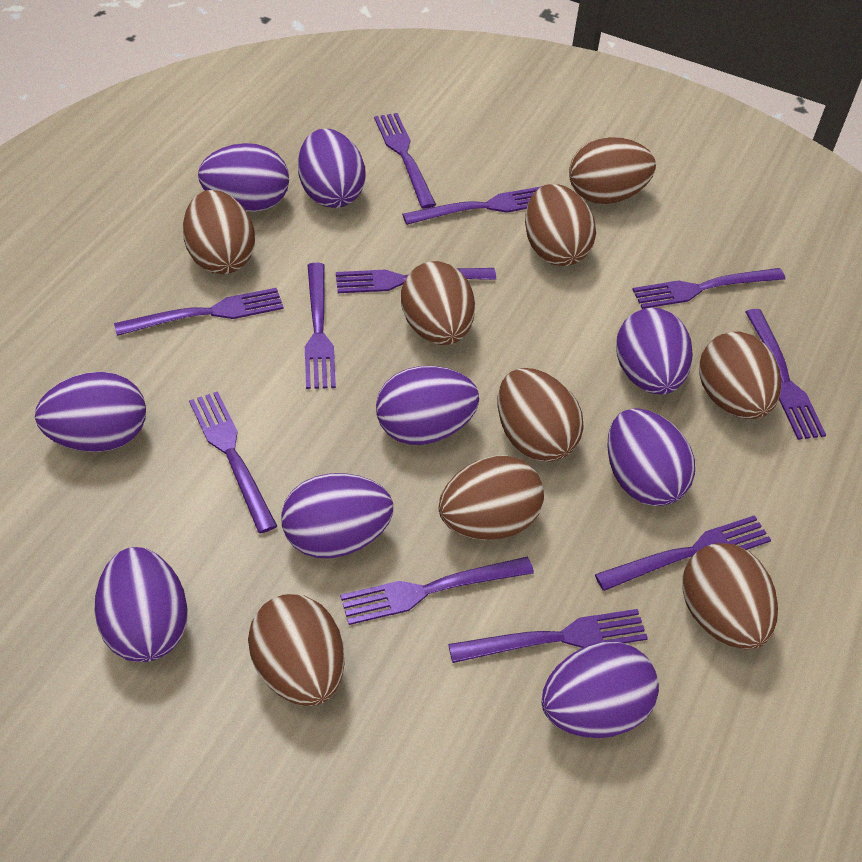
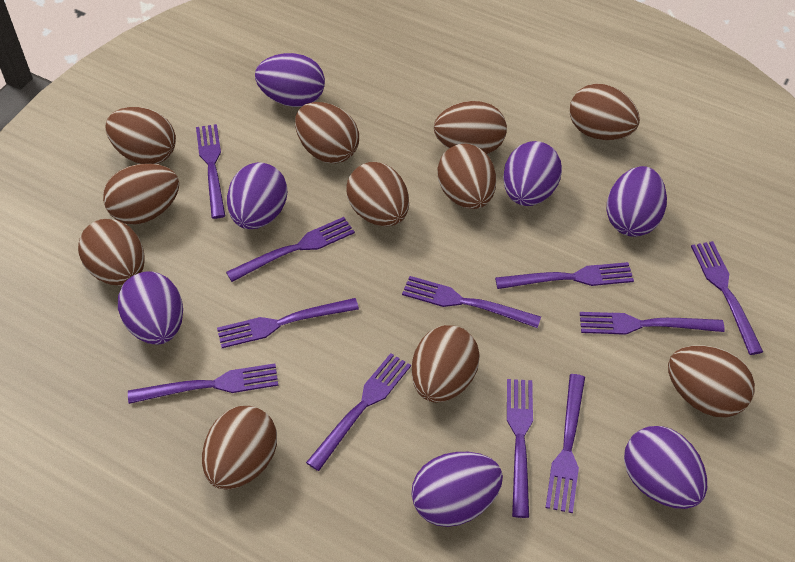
brown egg: [183,190,255,274] [248,594,344,706] [401,261,475,345] [439,456,544,540] [498,368,584,462] [525,184,596,266] [569,137,656,204] [682,543,778,649] [699,331,781,419] = 9 -> [78,219,145,286] [103,163,179,225] [105,107,176,164] [202,406,277,490] [295,102,359,164] [346,162,409,227] [412,325,480,403] [434,101,507,154] [437,143,496,209] [570,84,640,140] [668,345,755,417] = 11
purple egg: [35,372,146,452] [94,547,188,662] [198,143,289,212] [281,473,393,558] [298,129,366,208] [376,366,479,445] [542,642,659,738] [607,408,695,506] [616,308,693,394] = 9 -> [118,271,183,344] [227,162,287,229] [255,53,325,107] [411,452,503,527] [503,141,562,206] [607,166,667,237] [624,426,707,509] = 7

